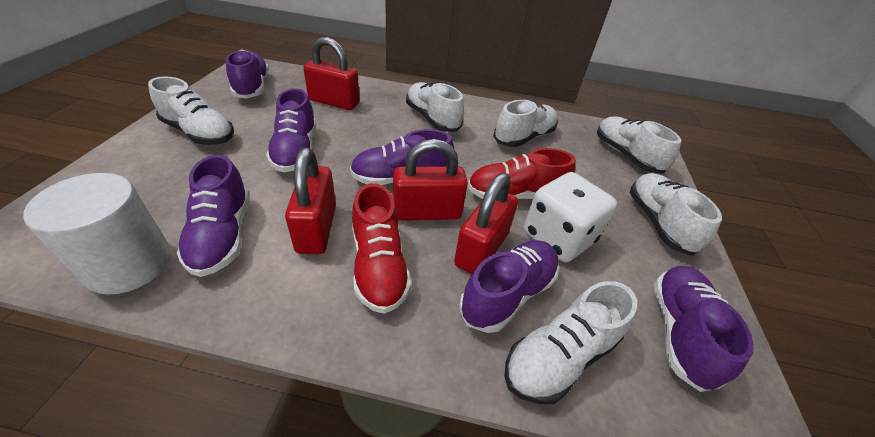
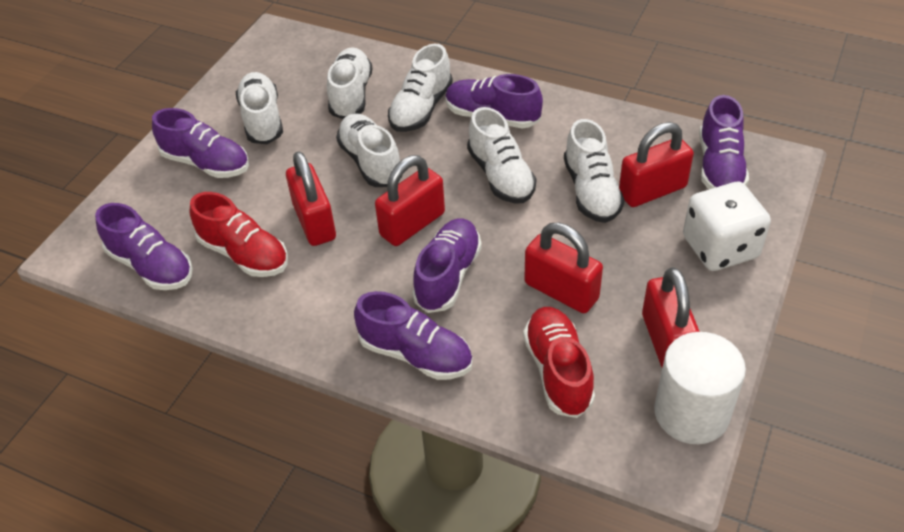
red padlock: [285,148,336,254] [303,37,359,110] [393,139,468,221] [454,173,518,274] = 4 -> [286,151,336,246] [375,155,445,246] [524,223,603,313] [619,122,694,207] [642,267,700,367] = 5

